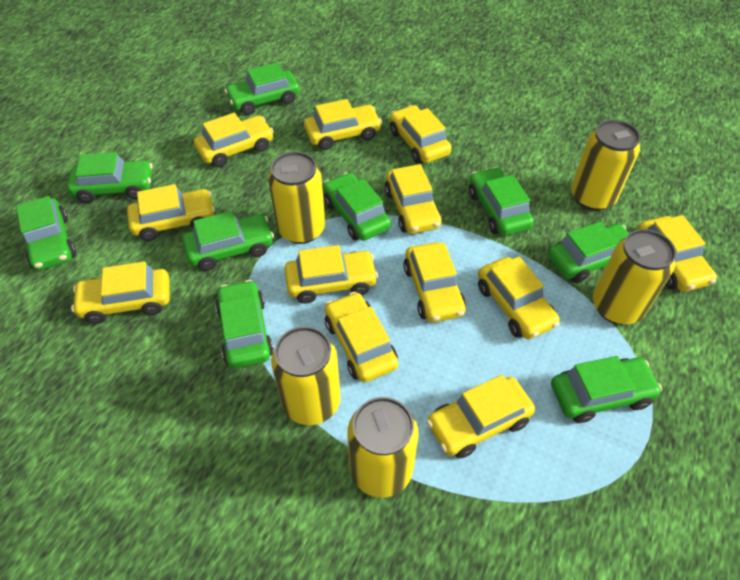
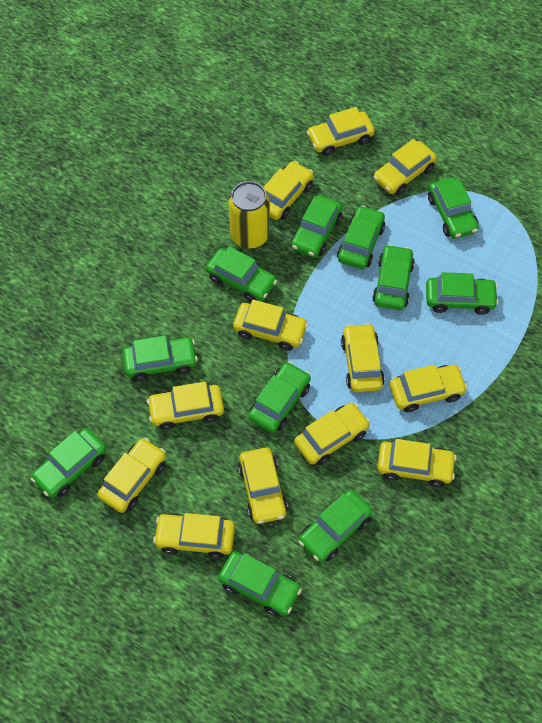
green car: [16,196,76,271] [67,152,153,203] [183,211,274,271] [215,280,274,369] [224,62,299,115] [323,173,391,241] [469,167,534,236] [548,222,629,283] [551,356,662,423] = 9 -> [31,428,106,498] [122,335,198,381] [206,246,277,302] [218,551,302,616] [248,362,311,433] [291,195,342,257] [299,490,373,562] [337,205,385,269] [372,244,415,310] [426,272,499,315] [428,177,479,239] = 11
yellow can: [268,151,325,244] [271,326,341,425] [347,397,419,498] [571,120,640,211] [593,229,676,325] = 5 -> [228,181,270,249] = 1

